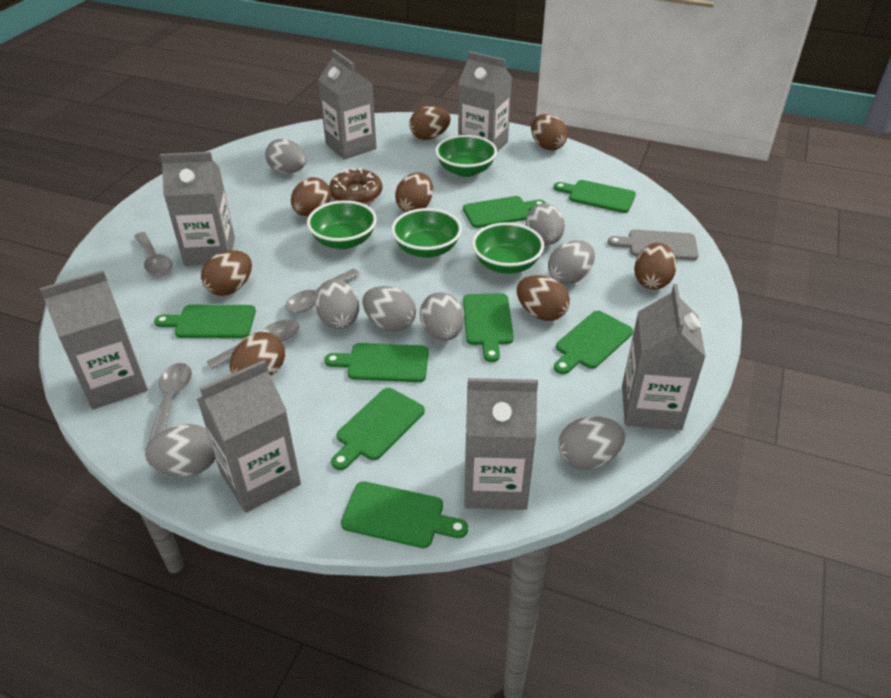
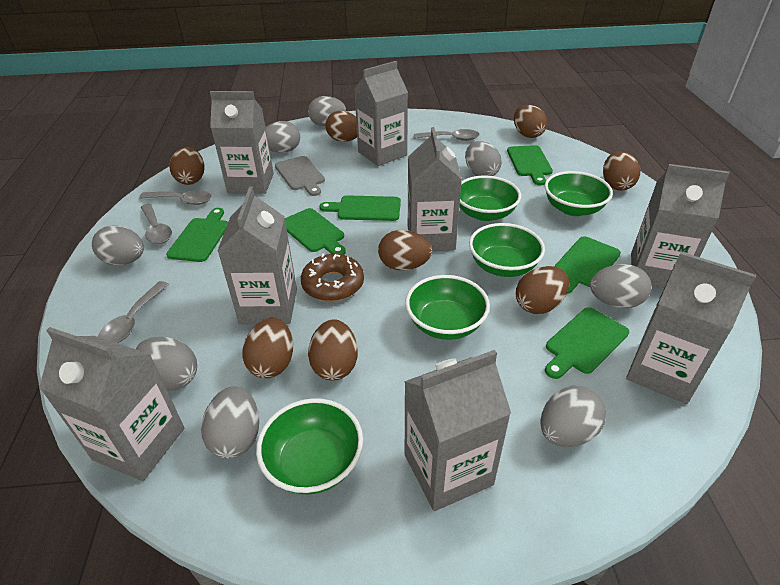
green bowl: [307,200,377,249] [391,208,462,258] [435,135,497,177] [472,222,544,274] = 4 -> [256,398,363,494] [405,275,490,340] [459,176,521,221] [469,223,545,277] [545,171,613,216] = 5
green cutting board: [154,305,256,338] [324,343,429,382] [331,388,425,470] [341,481,468,548] [463,196,546,228] [463,293,514,362] [554,180,636,213] [554,311,633,374] = 8 -> [166,208,228,262] [285,208,346,255] [320,195,401,221] [507,145,553,185] [545,307,629,379] [554,236,621,294] = 6
grey carton: [40,270,148,410] [160,152,235,266] [197,360,301,513] [318,50,377,160] [458,51,512,152] [464,378,538,510] [622,284,706,430] = 7 -> [39,327,184,481] [210,91,274,194] [218,186,297,324] [354,61,408,166] [404,350,511,511] [408,127,462,251] [626,252,756,404] [631,164,730,288] = 8

